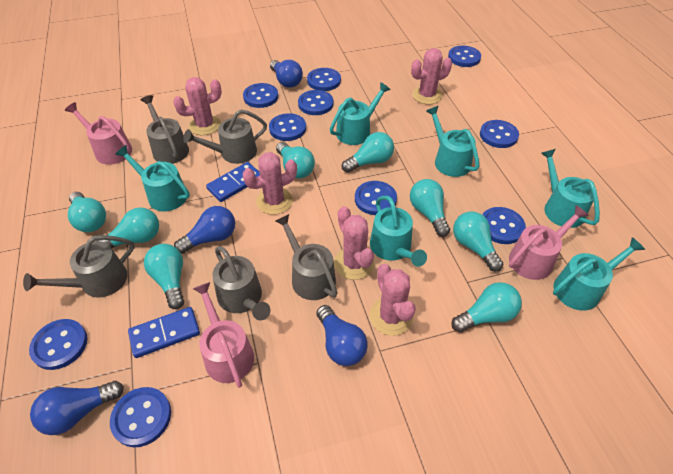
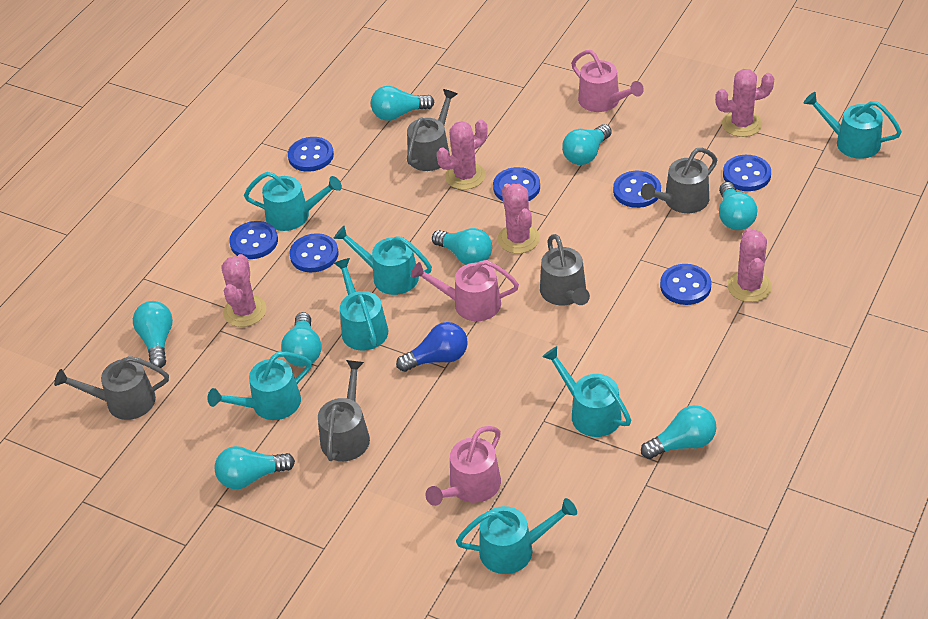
blue button: [29,319,88,370] [110,387,171,447] [243,83,278,108] [269,113,306,141] [298,90,333,115] [307,68,341,91] [355,181,397,215] [448,45,481,67] [480,120,519,148] [482,207,526,244] = 10 -> [229,221,278,259] [288,137,334,172] [289,233,339,272] [493,167,540,201] [613,171,661,208] [660,264,712,305] [723,155,771,191] = 7
blue domino: [128,307,200,358] [206,162,260,202] = 2 -> none = 0
blue light bulb: [30,381,124,435] [174,206,235,254] [270,60,303,88] [316,305,368,366] = 4 -> [396,322,467,372] = 1
turquoise watering can: [115,145,190,211] [330,82,391,145] [370,196,427,267] [426,106,479,177] [541,149,600,228] [553,237,645,311] = 6 -> [207,352,311,420] [244,172,342,231] [333,226,432,295] [334,258,388,351] [456,498,577,574] [542,346,631,437] [804,92,902,159] = 7

